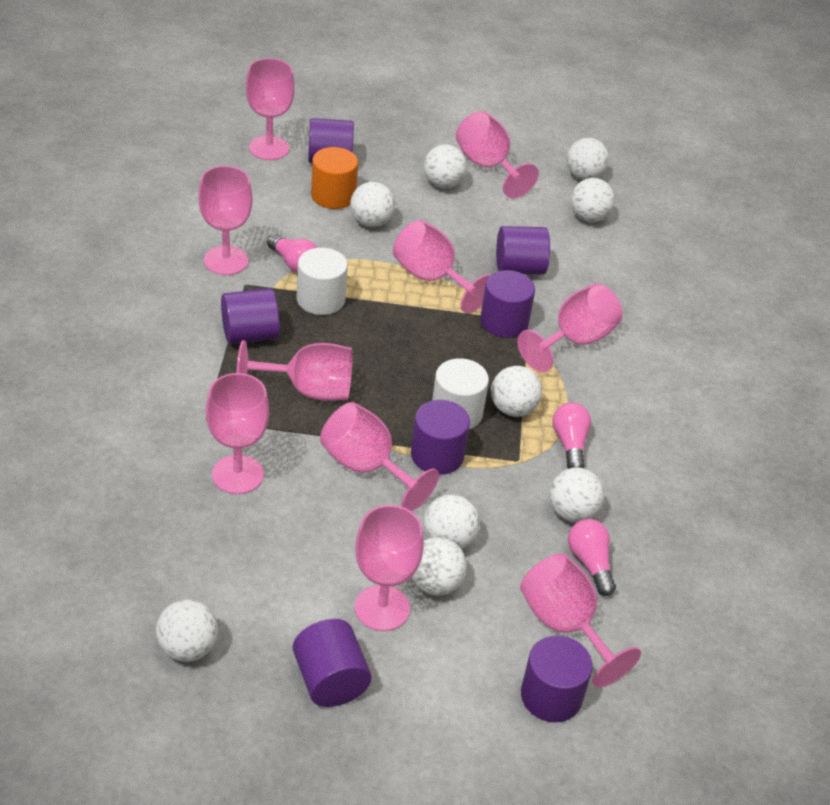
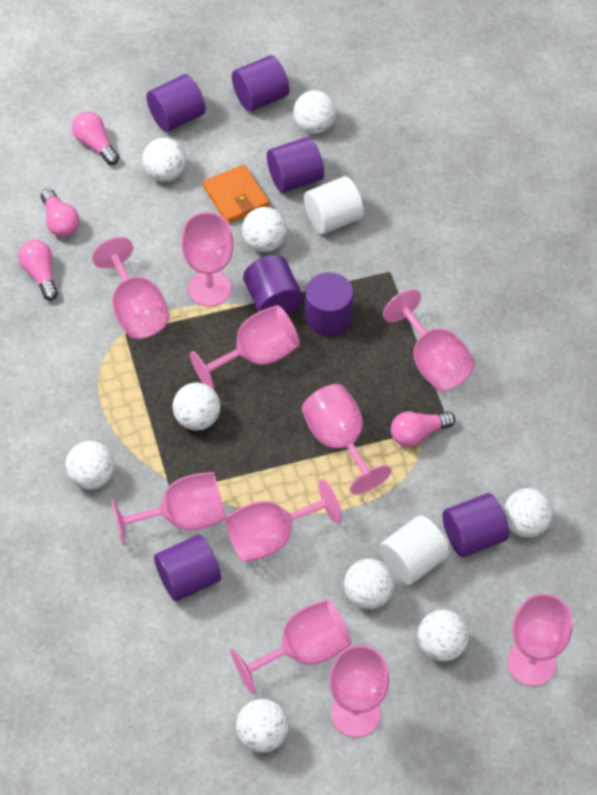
orange cylinder: [311,147,358,209] = 1 -> none = 0
orange wallet: none = 0 -> [203,164,269,224] = 1
pink light bulb: [267,234,317,273] [552,402,591,469] [568,519,616,596] = 3 -> [18,240,58,301] [41,189,80,237] [72,112,119,165] [391,411,455,447] = 4

